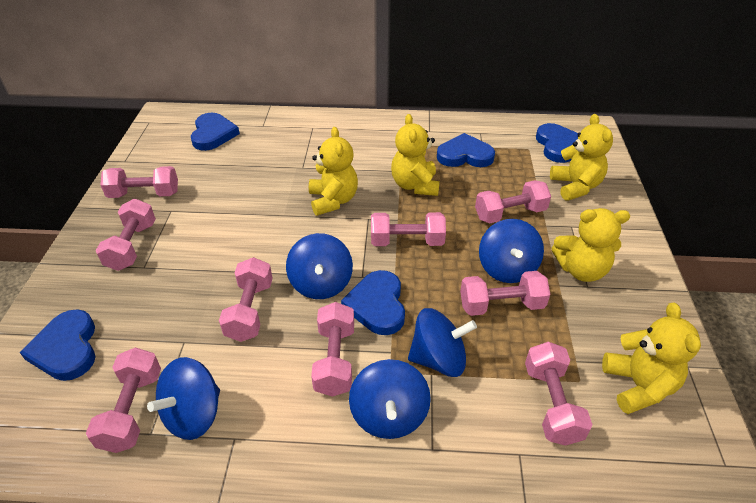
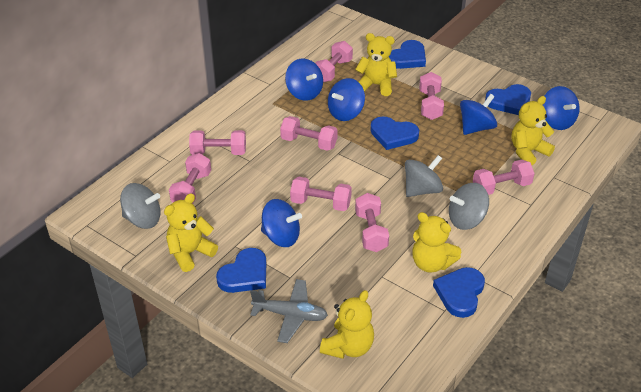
grey plane: none = 0 -> [250,279,328,343] = 1
grey spinning top: none = 0 -> [120,183,160,229] [405,155,443,197] [449,183,489,230] = 3
pink dumbbell: [86,347,161,453] [96,199,156,271] [100,166,178,198] [219,257,273,342] [311,302,354,397] [371,212,446,246] [460,271,550,316] [475,180,551,224] [525,342,593,446] = 9 -> [169,153,211,204] [189,130,246,155] [280,116,338,151] [290,177,352,211] [315,41,353,82] [355,193,389,252] [419,72,444,120] [473,160,535,195] = 8

